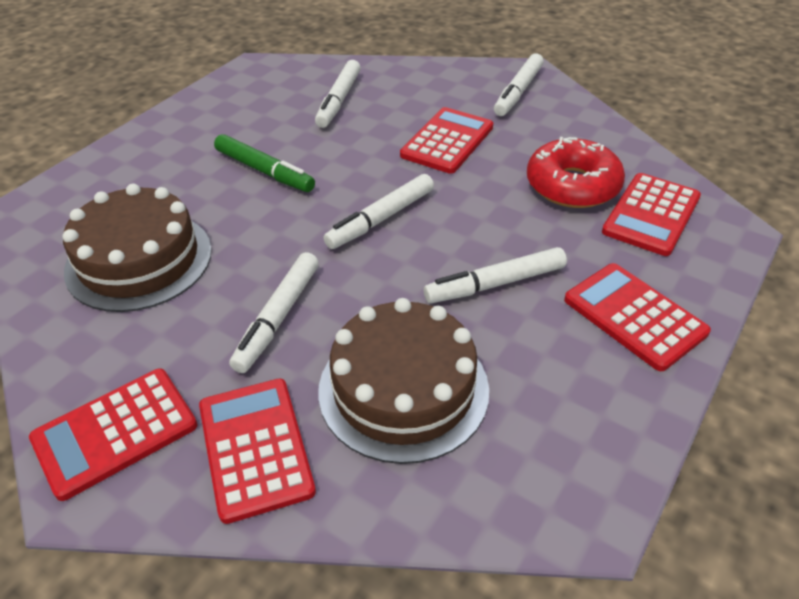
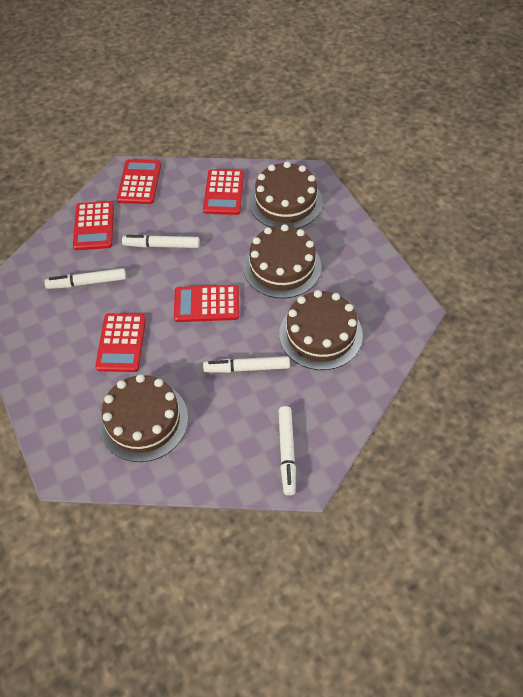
brown cake: [62,184,212,312] [318,298,489,464] = 2 -> [99,374,188,462] [243,224,321,298] [249,161,323,229] [279,290,363,370] = 4
green marker: [214,134,315,192] = 1 -> none = 0
red donut: [527,137,625,208] = 1 -> none = 0
white marker: [229,252,319,373] [315,60,361,128] [323,174,434,249] [423,247,567,303] [494,54,544,116] = 5 -> [45,268,126,289] [122,235,200,248] [203,356,290,373] [278,406,296,496] = 4

